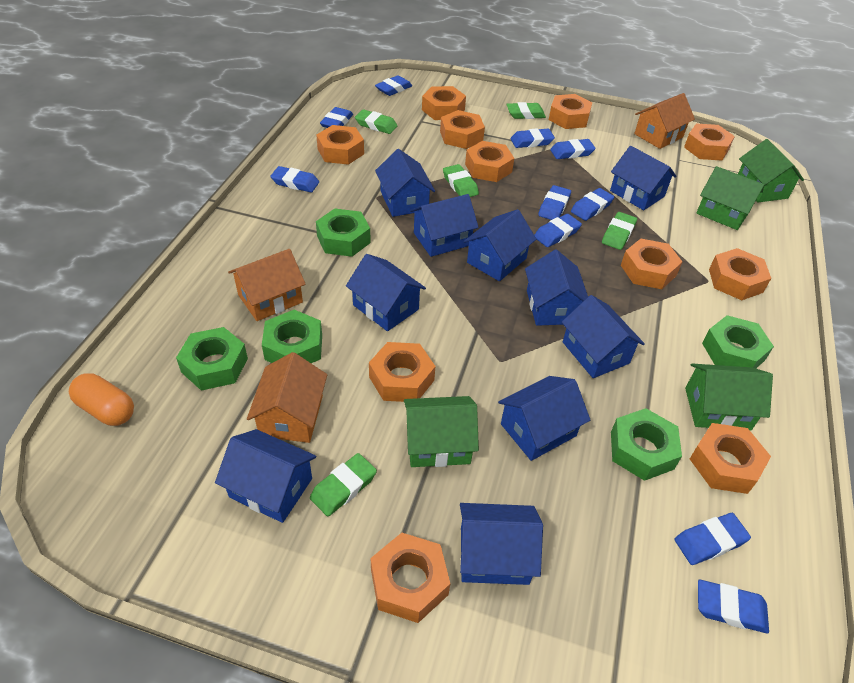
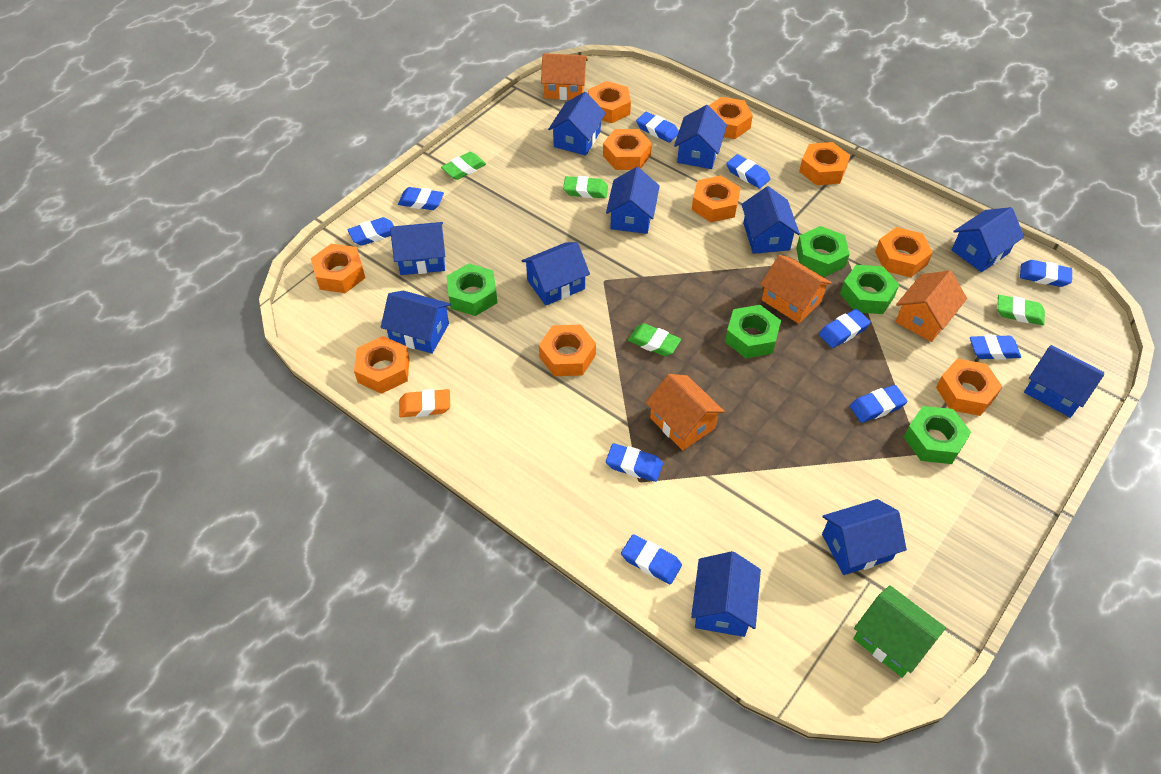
blue house: [215,429,316,523] [346,254,426,331] [375,149,435,217] [410,194,479,257] [460,503,543,585] [463,209,536,281] [498,376,590,461] [525,249,588,326] [562,295,645,378] [610,146,677,210] = 10 -> [381,291,451,354] [390,222,445,275] [522,242,590,306] [548,92,606,156] [606,167,660,234] [674,105,727,169] [691,551,761,637] [741,186,800,254] [822,499,907,575] [952,207,1024,272] [1024,345,1104,418] = 11
green eraser: [310,453,377,516] [355,109,397,134] [443,164,479,197] [506,102,546,119] [602,212,637,250] = 5 -> [441,152,486,180] [563,176,608,198] [628,323,681,356] [997,295,1045,325] = 4
green house: [404,396,479,467] [685,364,773,431] [696,166,764,230] [738,139,804,203] = 4 -> [853,585,946,678] = 1
orange capsule: [69,373,134,426] = 1 -> none = 0
orange eraser: none = 0 -> [399,389,450,417] = 1
orange house: [228,249,306,321] [247,352,327,443] [634,93,695,149] = 3 -> [541,53,588,100] [646,374,725,451] [760,255,832,324] [895,270,967,342] = 4
orange nut: [316,125,364,165] [369,342,435,402] [371,533,450,623] [422,86,466,120] [440,110,485,149] [465,141,514,182] [549,94,592,129] [621,239,682,289] [684,123,735,161] [690,423,771,494] [709,248,771,300] = 11 -> [311,244,365,293] [354,336,410,394] [539,324,596,376] [588,81,631,123] [603,129,652,170] [692,176,741,222] [709,97,753,139] [799,142,850,185] [875,227,933,277] [936,359,1002,416] = 10

